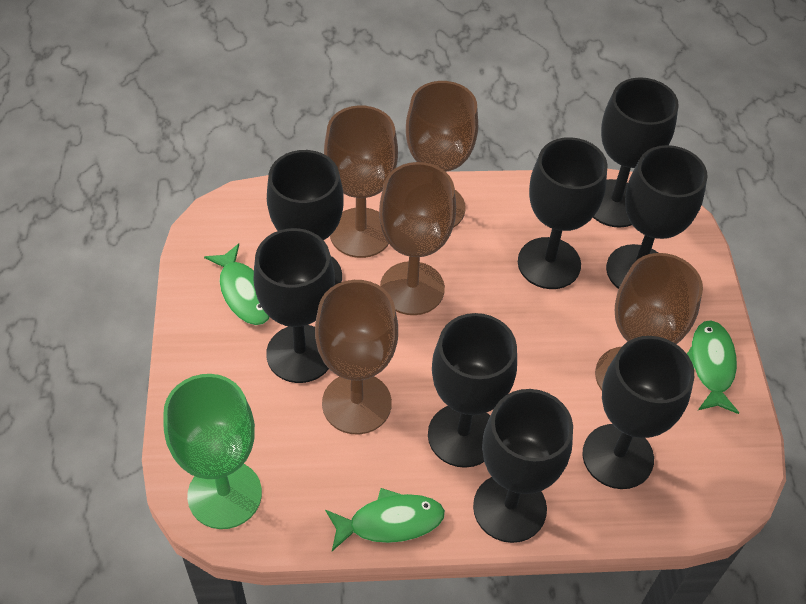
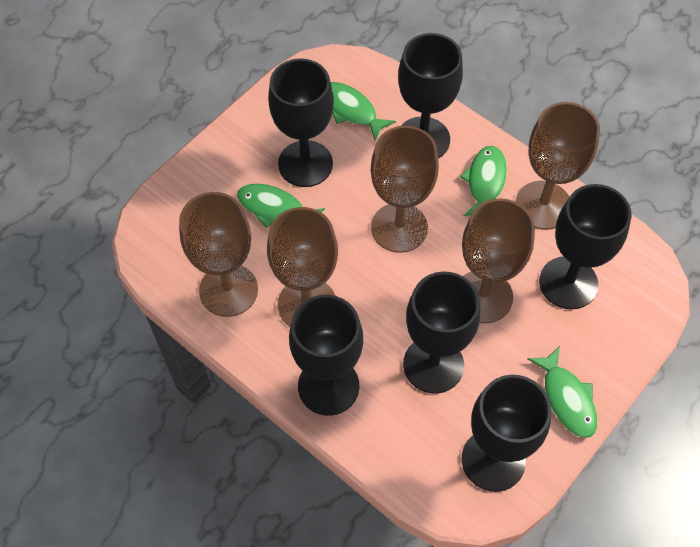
black goblet: [254,228,335,383] [267,150,344,285] [428,313,517,468] [473,389,573,543] [518,137,608,289] [582,336,694,489] [593,77,679,228] [606,145,708,289] = 8 -> [268,58,334,187] [289,295,363,416] [398,33,463,159] [403,271,480,394] [462,375,552,492] [539,184,631,309] = 6
green fish: [204,243,270,325] [325,488,445,551] [687,320,739,414] = 3 -> [237,184,325,228] [331,82,396,140] [460,146,507,216] [528,346,597,438] = 4
green goblet: [163,374,262,529] = 1 -> none = 0

